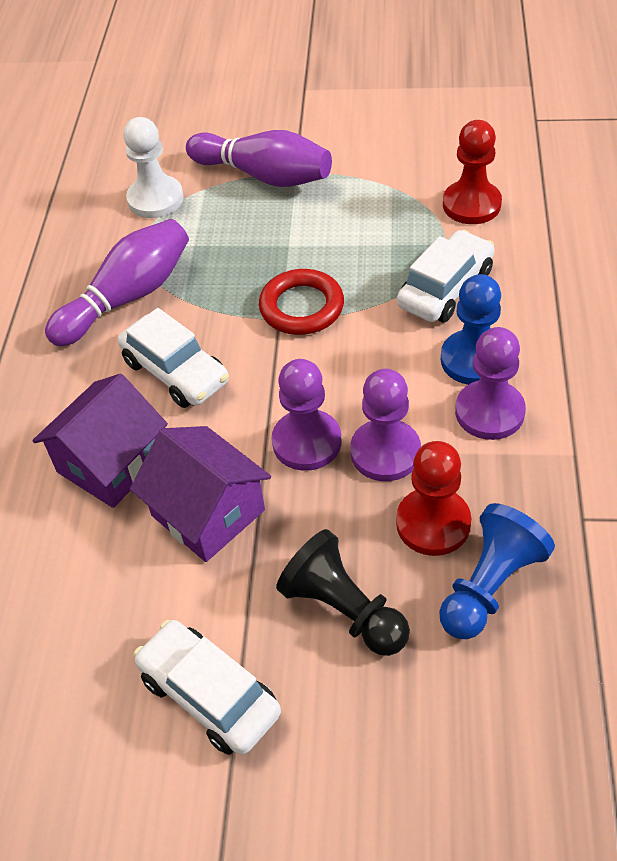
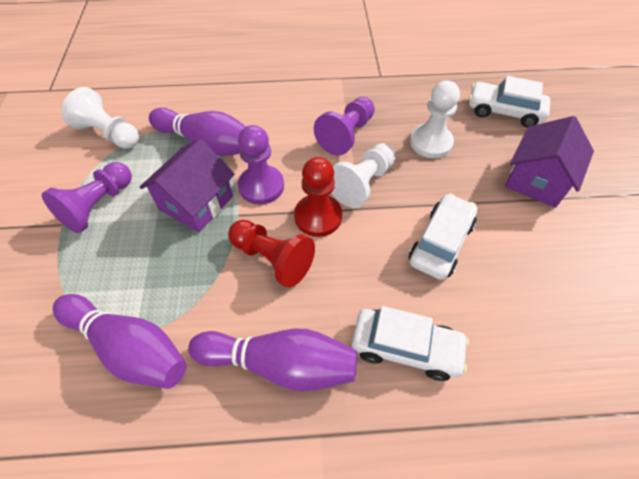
black pawn: [276,529,410,656] = 1 -> none = 0
blue pawn: [439,503,555,639] [441,274,501,385] = 2 -> none = 0
purple bowling pin: [45,219,189,346] [186,130,332,187] = 2 -> [53,294,187,389] [149,108,246,156] [188,329,357,391] = 3
red ring: [259,269,344,335] = 1 -> none = 0
white pawn: [123,117,184,218] = 1 -> [61,87,139,149] [331,143,395,208] [410,80,460,158] = 3

